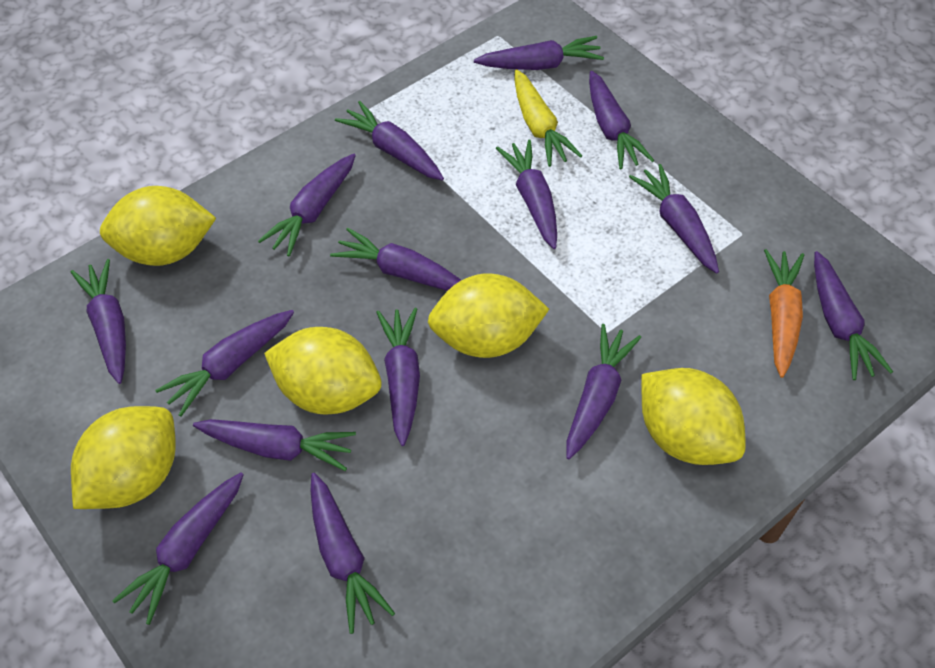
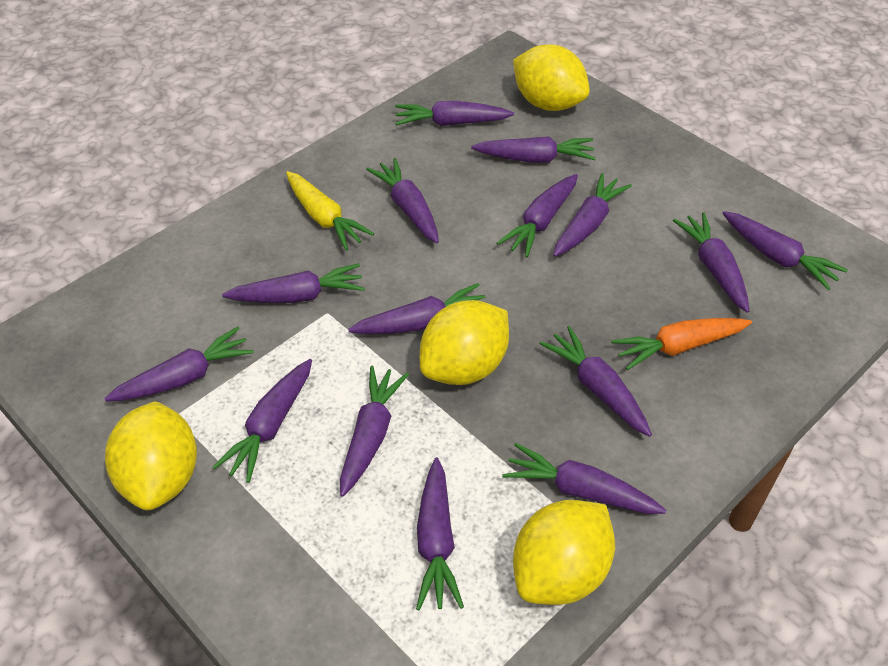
yellow lemon: [71,406,176,509] [100,186,216,266] [264,327,382,415] [428,273,549,358] [641,368,746,465] = 5 -> [105,401,197,510] [420,300,509,385] [513,44,590,111] [513,500,615,605] = 4

